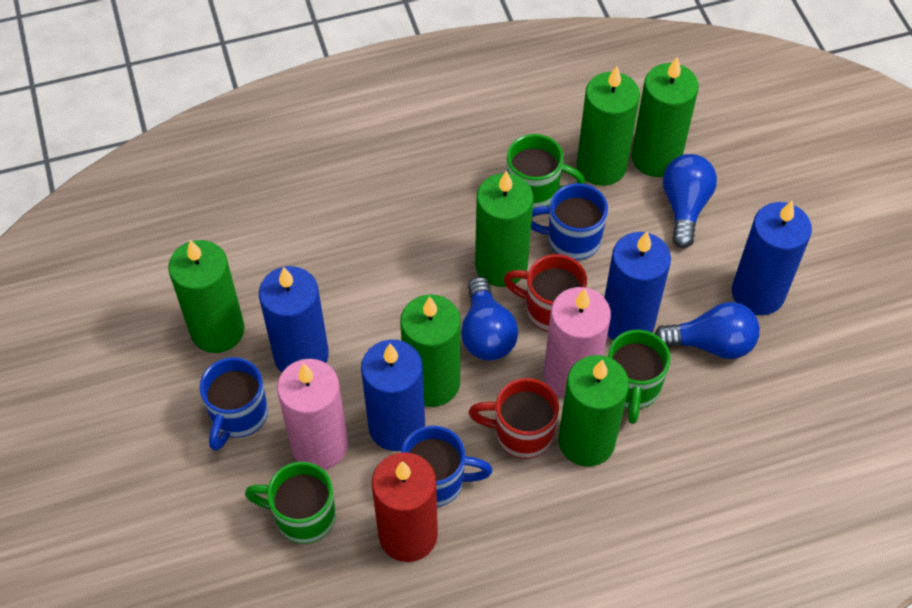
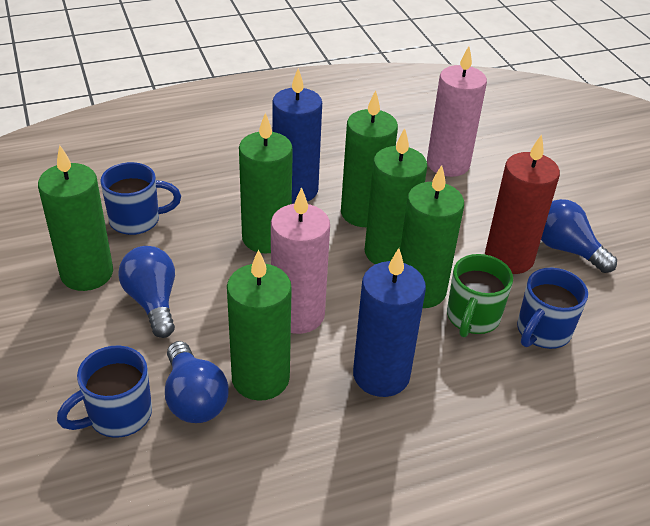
blue candle: [259,266,329,372] [361,340,425,451] [604,232,671,341] [732,201,812,315] = 4 -> [272,68,322,204] [353,248,426,397] = 2
green mug: [245,462,336,544] [507,134,585,208] [608,330,671,424] = 3 -> [447,254,513,337] = 1
red mug: [469,378,559,459] [503,254,587,332] = 2 -> none = 0

